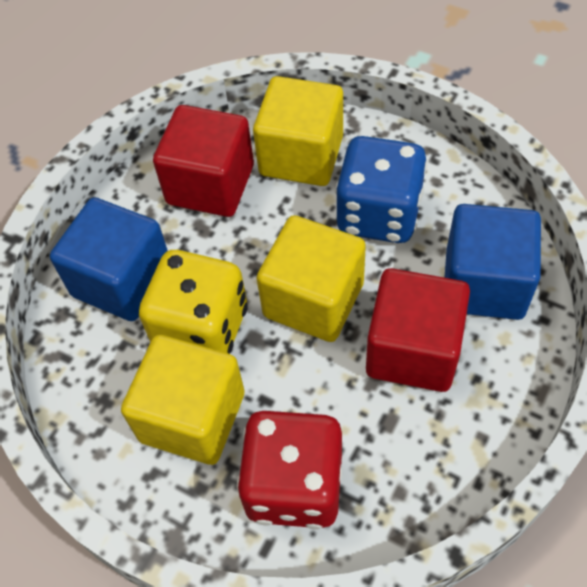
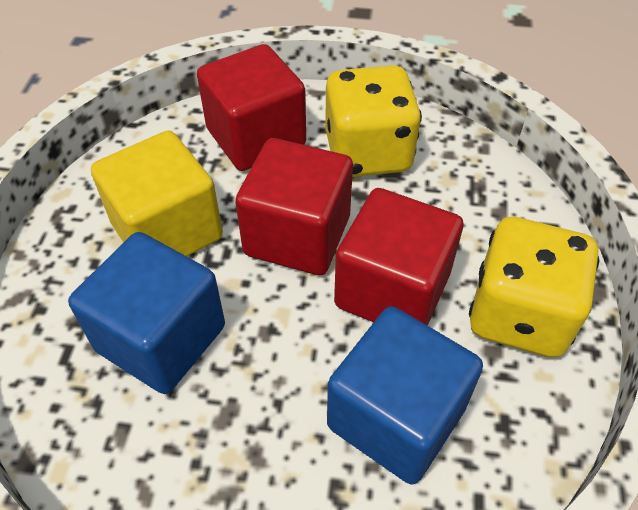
blue dice: [335,136,427,243] = 1 -> none = 0
red cube: [153,105,254,217] [366,268,470,392] = 2 -> [197,44,306,171] [235,138,353,275] [334,188,463,326] = 3
red dice: [237,410,342,529] = 1 -> none = 0
yellow cube: [121,335,245,465] [253,76,343,186] [257,215,366,342] = 3 -> [91,130,223,256] = 1
yellow dice: [139,250,248,354] = 1 -> [325,65,422,177] [469,217,599,358] = 2

